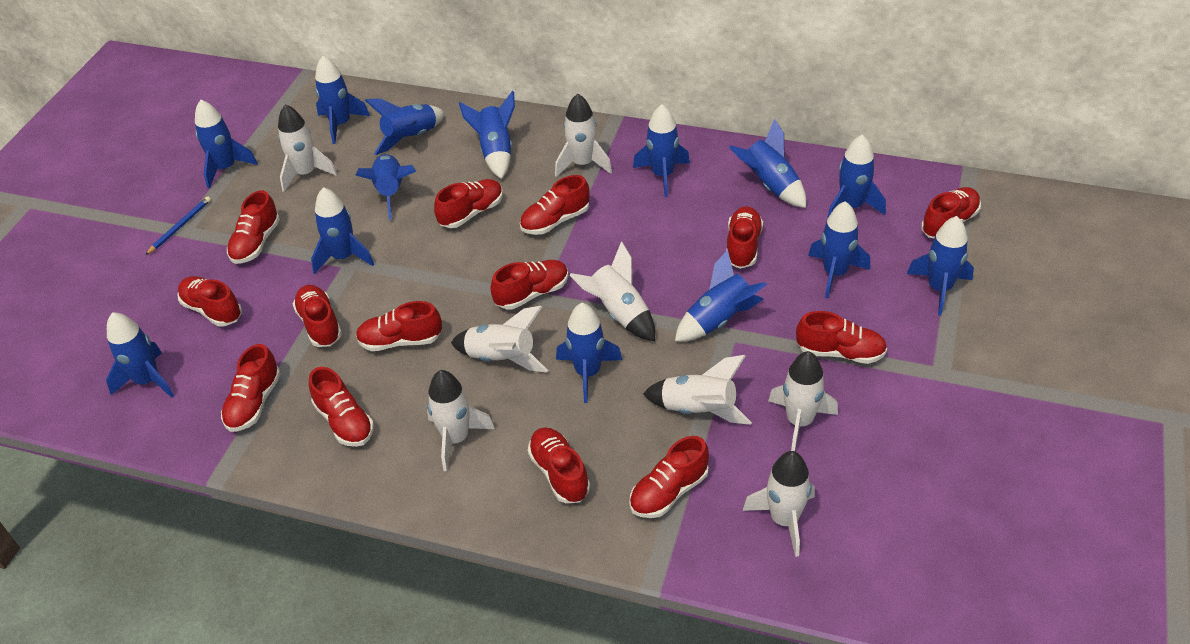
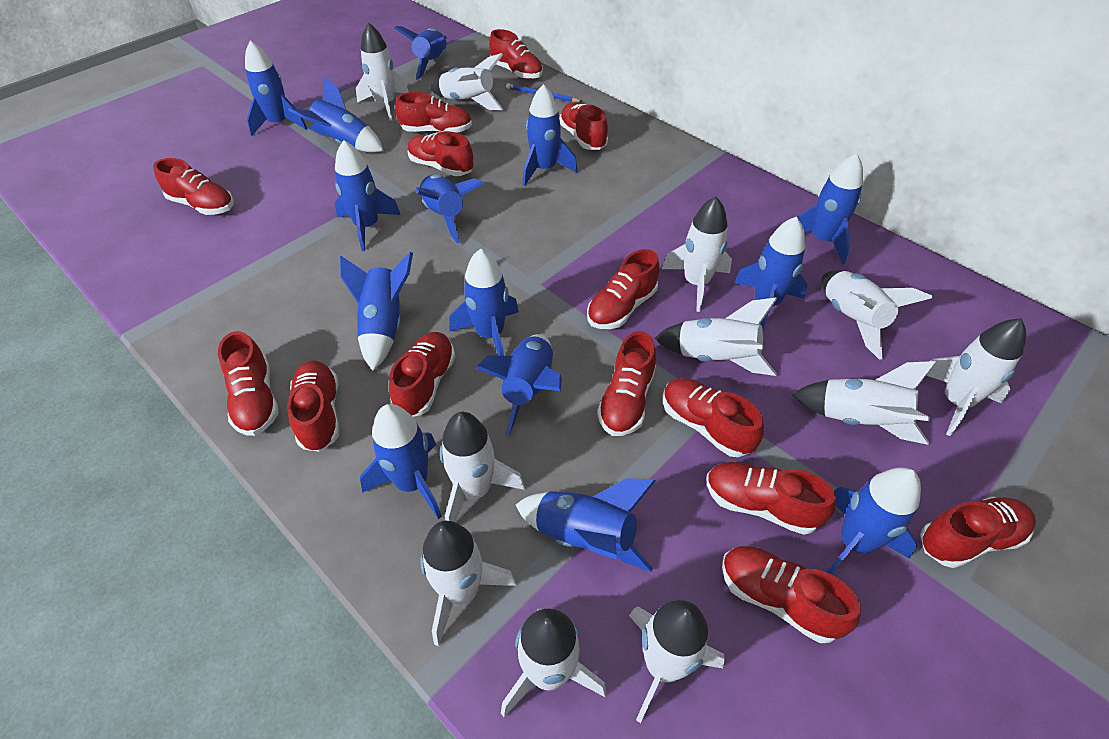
white rocket: [278,104,337,192] [427,370,495,471] [451,306,548,373] [555,93,612,177] [570,241,655,341] [643,355,752,425] [743,451,815,557] [768,351,838,451] = 8 -> [356,22,409,121] [420,521,516,646] [430,53,503,110] [440,412,525,522] [501,608,607,717] [629,600,725,723] [654,297,777,376] [662,197,732,312] [792,361,936,445] [821,271,932,360] [926,318,1026,436] = 11

